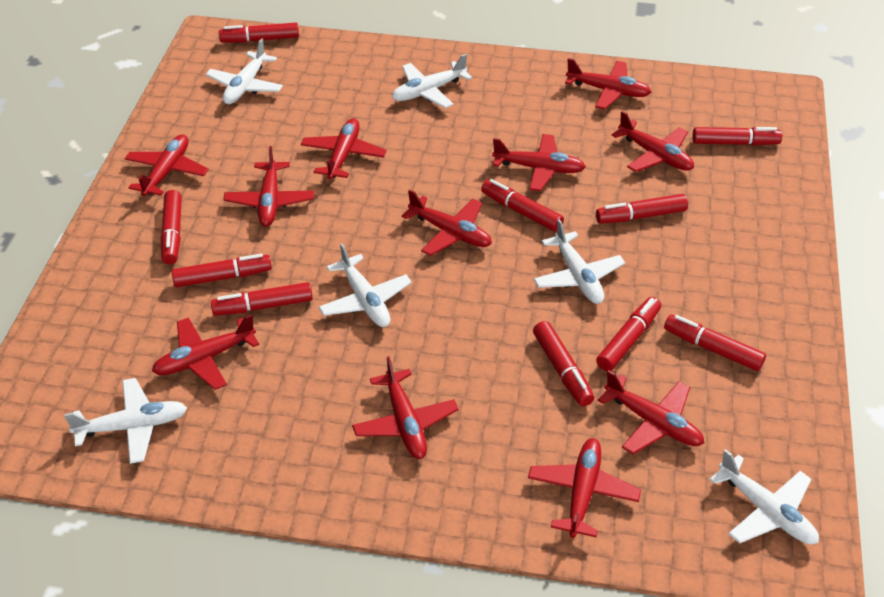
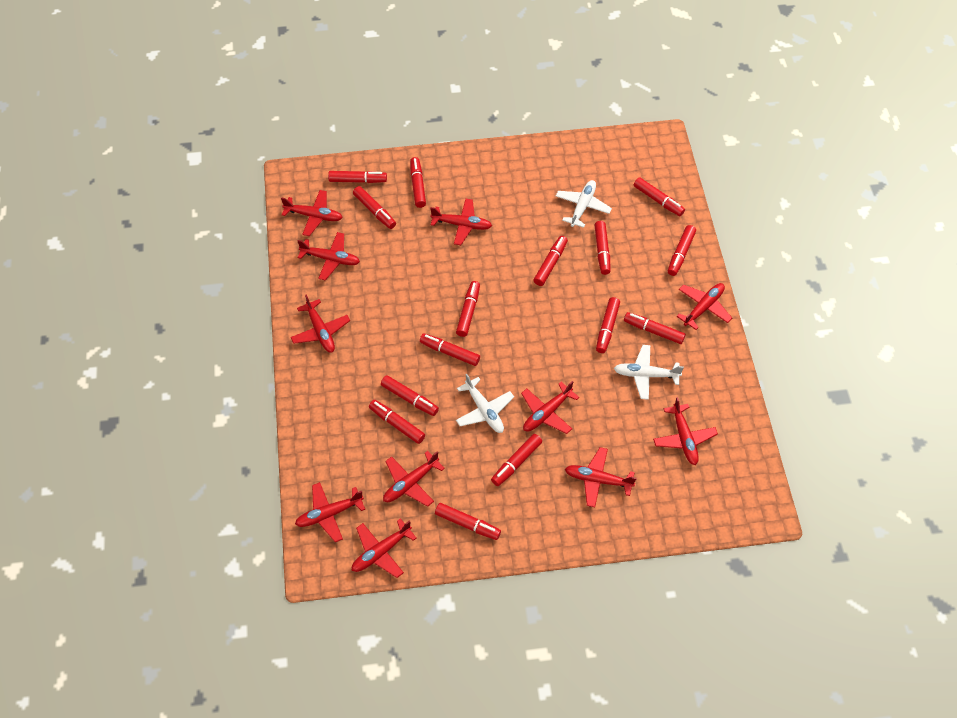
red marker: [160,190,182,264] [172,254,272,287] [211,282,313,316] [219,23,299,43] [481,179,564,232] [533,321,594,406] [596,194,688,224] [596,297,661,371] [664,315,766,371] [692,127,782,146] = 10 -> [328,171,387,183] [353,186,396,229] [369,400,425,444] [381,375,439,416] [410,157,426,208] [420,333,480,366] [435,503,501,540] [456,281,480,337] [491,434,542,486] [534,236,568,286] [595,221,611,275] [596,297,620,353] [624,312,686,344] [634,177,685,216] [668,225,696,276] = 15
white plane: [64,378,187,464] [206,38,283,104] [318,243,412,327] [392,54,472,108] [533,219,625,304] [709,449,819,545] = 6 -> [456,374,514,433] [556,180,612,228] [614,345,684,400] = 3

